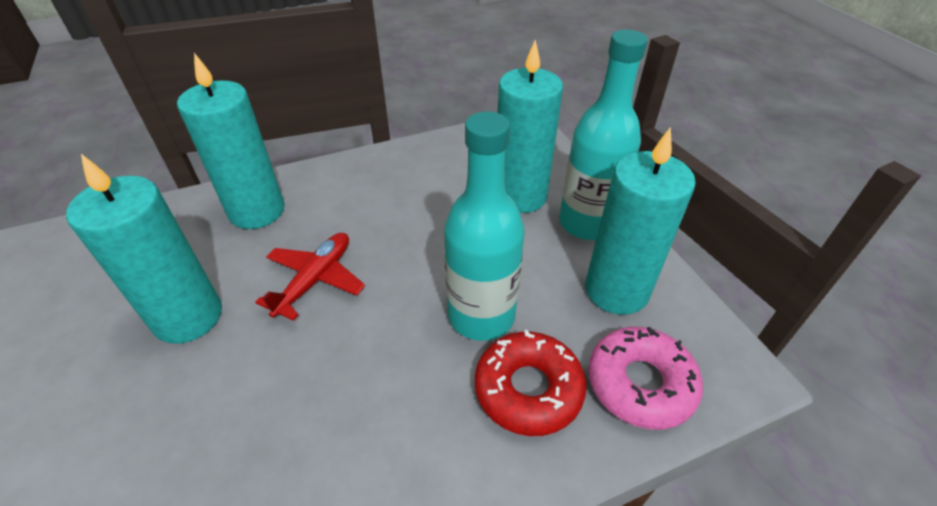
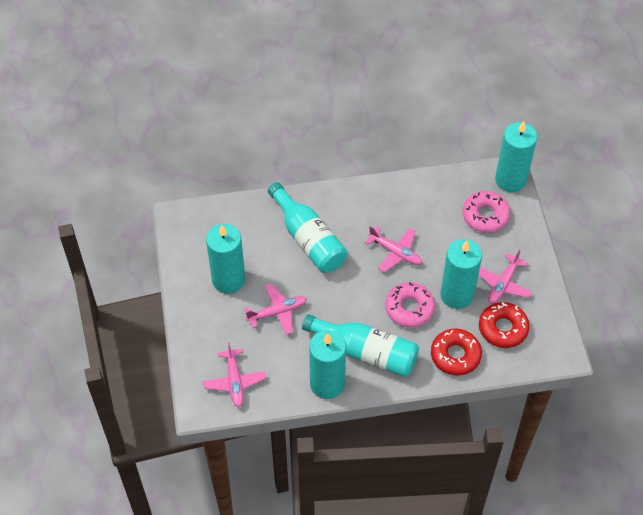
pink donut: [588,327,703,430] = 1 -> [385,282,435,328] [462,191,510,233] = 2
pink plane: none = 0 -> [203,342,266,407] [245,284,307,335] [365,226,422,272] [479,249,532,304] = 4
red donut: [475,330,587,436] = 1 -> [431,329,482,376] [479,302,530,348] = 2
red plane: [255,233,365,321] = 1 -> none = 0

